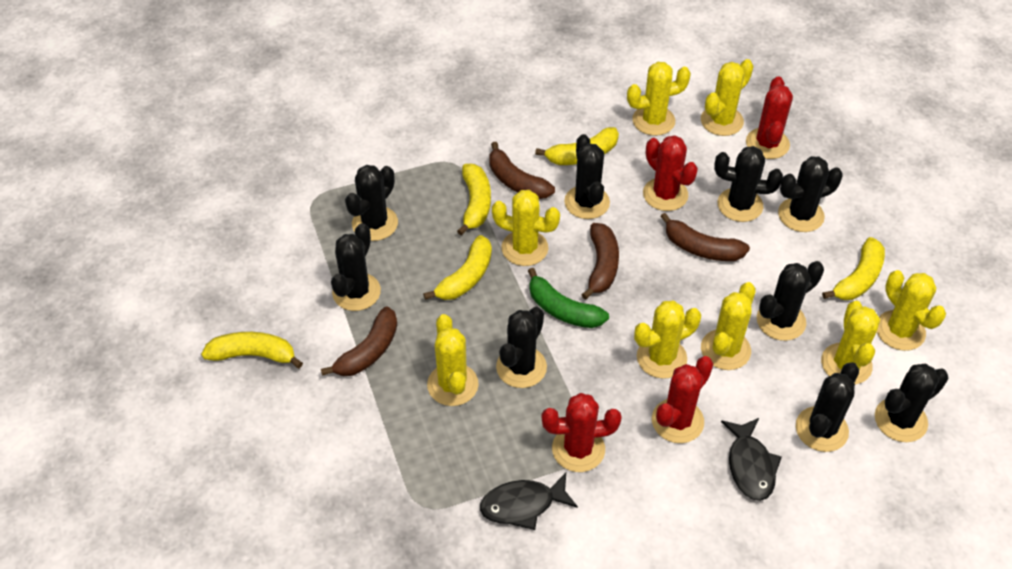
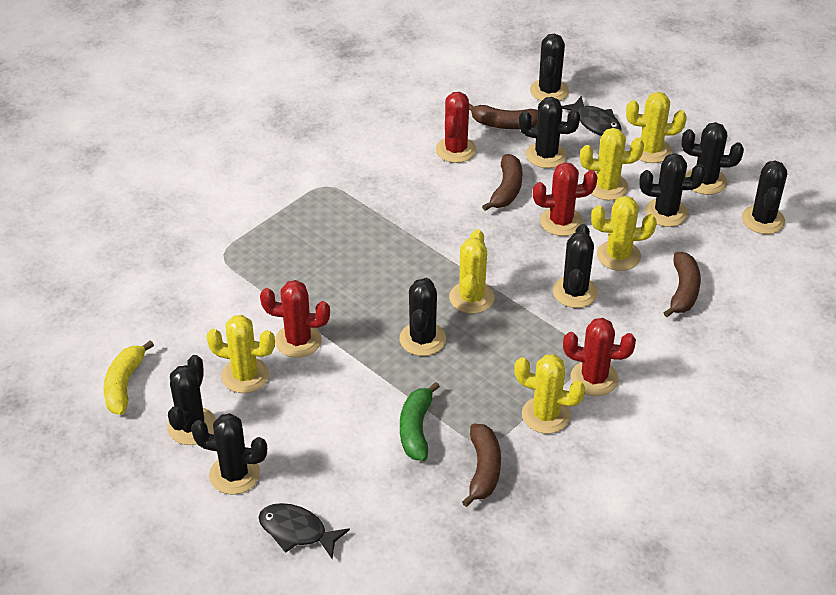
yellow banana: [201,332,303,368] [423,235,492,300] [457,164,491,235] [535,127,619,165] [822,237,885,300] = 5 -> [104,340,154,415] = 1
yellow cactus: [427,314,479,406] [492,190,560,266] [627,62,691,136] [634,301,701,379] [701,59,754,136] [701,282,756,370] [821,301,880,385] [877,270,946,351] = 8 -> [206,315,275,393] [449,229,494,314] [514,354,585,434] [580,128,644,200] [591,196,657,271] [626,92,687,163] = 6

